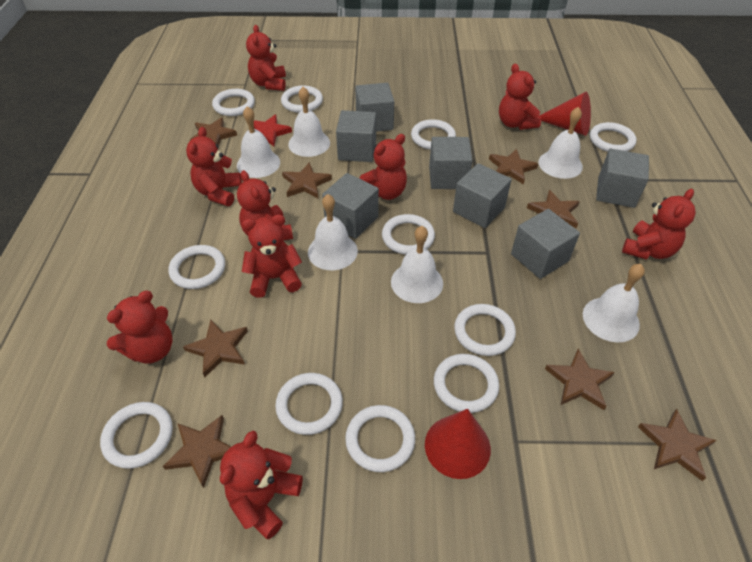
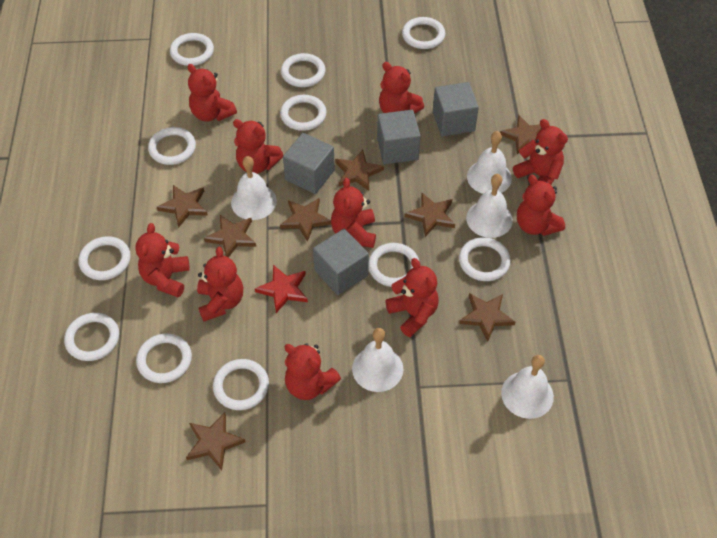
grey cube: [322,173,379,239] [336,110,376,162] [355,83,394,132] [429,137,473,189] [453,163,512,228] [511,209,580,279] [596,149,649,208] = 7 -> [283,133,335,194] [313,229,369,295] [377,110,421,164] [433,82,479,137] = 4
red cone: [425,409,491,479] [540,92,591,136] = 2 -> none = 0
red teddy bear: [107,291,173,364] [186,127,242,206] [220,431,303,539] [237,170,293,241] [242,214,302,298] [246,25,286,91] [360,134,407,200] [499,64,541,130] [622,189,696,260] = 9 -> [135,223,190,298] [188,64,237,122] [197,247,243,321] [233,119,283,174] [284,343,341,400] [331,178,376,248] [379,62,424,114] [385,258,439,337] [513,119,568,185] [517,175,565,236] = 10
white bell: [237,106,280,178] [288,87,330,157] [308,194,358,270] [391,226,443,303] [538,107,583,179] [583,264,645,342] = 6 -> [231,156,277,220] [352,328,403,392] [466,174,513,238] [467,131,512,194] [501,355,554,419] = 5

